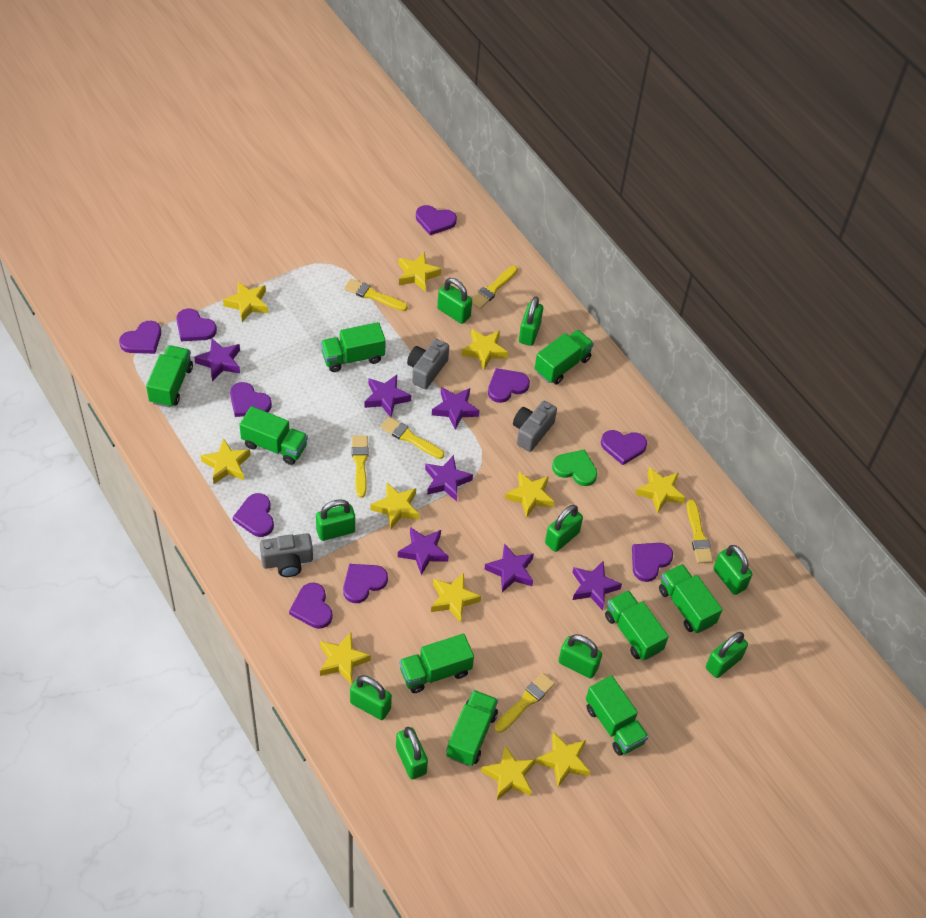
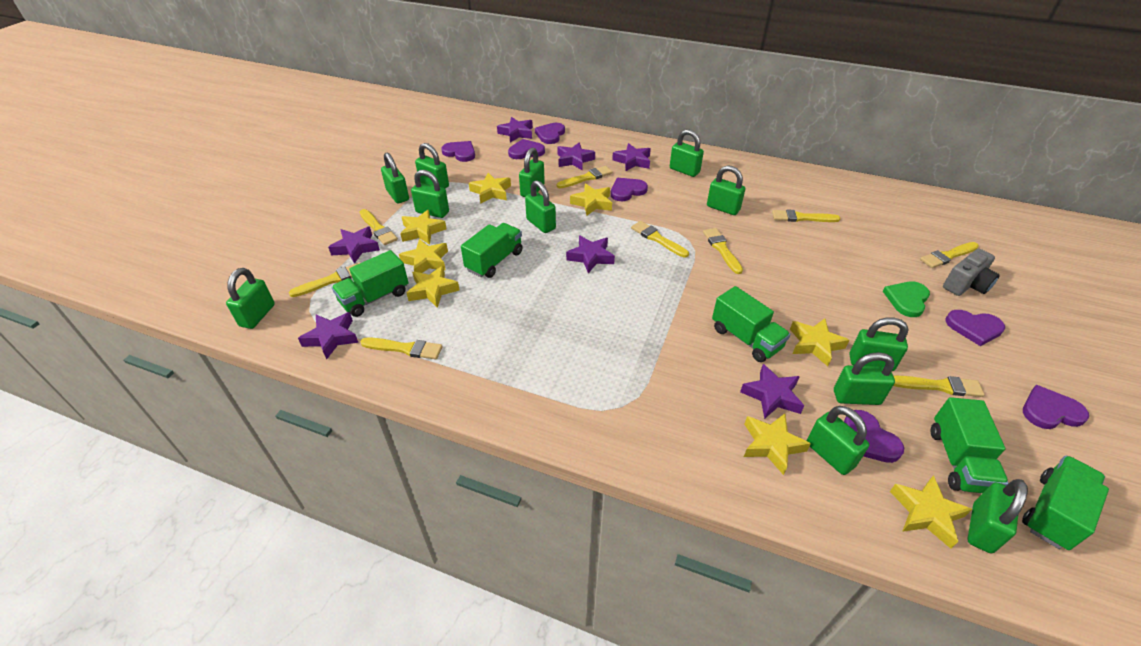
green padlock: [316,499,355,541] [350,675,392,720] [396,727,428,779] [437,278,472,324] [519,296,543,346] [545,505,583,552] [558,634,602,679] [706,632,748,678] [713,545,752,595] = 9 -> [226,268,275,329] [381,153,409,203] [411,170,449,218] [415,143,449,189] [519,148,545,197] [525,180,556,233] [670,129,704,177] [707,165,745,215] [807,406,869,475] [834,352,895,405] [850,317,909,371] [967,479,1028,554] = 12
green truck: [146,345,193,408] [239,406,308,465] [321,322,386,372] [399,634,474,693] [446,690,498,766] [535,330,594,384] [586,675,649,756] [605,590,669,661] [659,564,722,633] = 9 -> [332,250,409,317] [461,223,522,278] [712,286,790,362] [931,397,1009,493] [1022,455,1109,550] = 5
grey camera: [260,533,313,577] [407,339,449,389] [513,401,557,452] = 3 -> [943,249,1000,296] = 1
purple heart: [119,321,161,354] [176,309,217,341] [230,382,272,417] [233,493,274,537] [289,583,333,629] [343,564,388,603] [416,205,457,235] [488,368,530,403] [601,430,647,465] [632,543,673,582] = 10 -> [441,141,475,162] [508,139,545,159] [535,123,565,144] [611,178,648,201] [844,410,904,463] [946,310,1005,346] [1023,385,1089,429] = 7
yellow brush: [344,279,408,311] [352,435,369,498] [380,417,444,459] [472,266,518,309] [495,673,555,733] [687,499,713,563] = 6 -> [289,262,360,297] [360,209,398,245] [361,337,443,359] [557,166,612,188] [631,221,689,258] [703,228,743,274] [772,209,841,222] [893,376,985,397] [920,242,979,268] = 9
yellow star: [201,438,251,484] [223,281,268,322] [320,633,371,685] [370,482,419,529] [398,252,441,292] [431,573,481,623] [461,329,508,370] [481,745,536,800] [505,472,554,518] [535,732,590,787] [635,467,685,514] = 11 -> [399,239,448,273] [400,210,446,244] [407,266,459,308] [469,173,511,204] [570,184,612,216] [744,414,811,475] [790,318,850,366] [890,476,972,549] = 8

